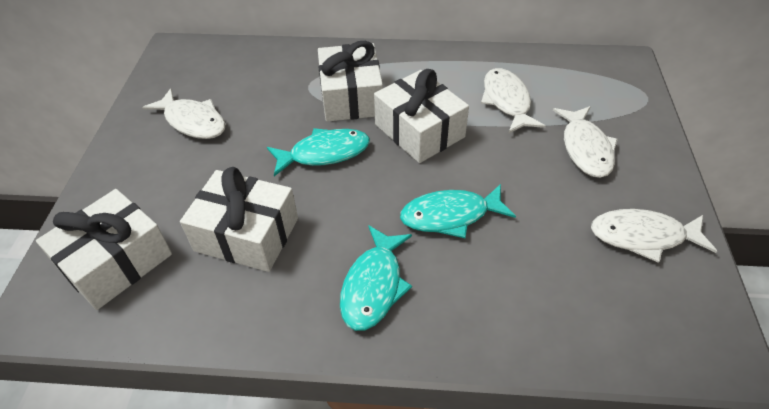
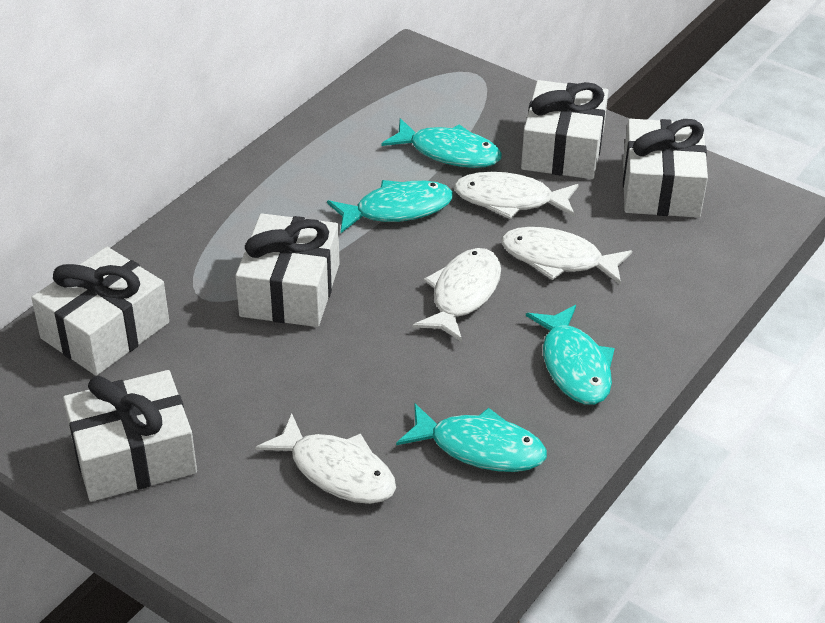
turquoise fish: [267,128,370,176] [340,225,412,331] [400,184,516,238] = 3 -> [327,180,453,233] [381,118,502,168] [396,403,547,472] [526,305,615,405] = 4
white gift: [36,189,172,310] [180,167,298,272] [318,41,383,122] [374,69,469,163] = 4 -> [31,247,169,376] [63,370,197,502] [235,213,340,327] [521,80,609,179] [623,119,708,218] = 5

